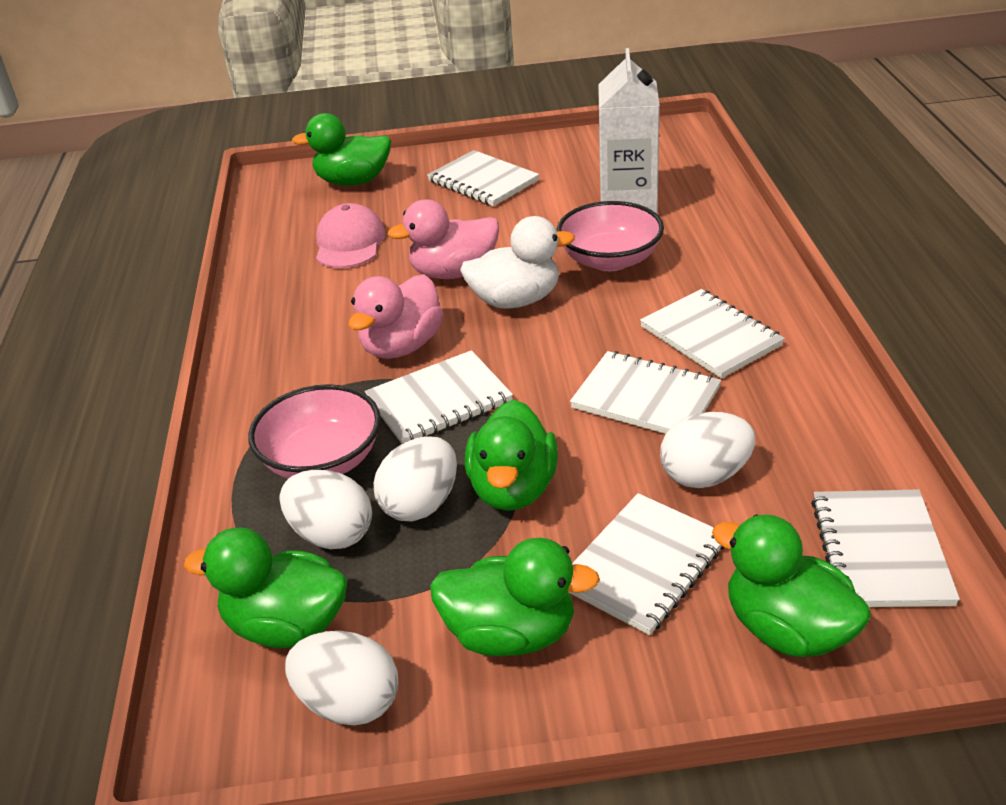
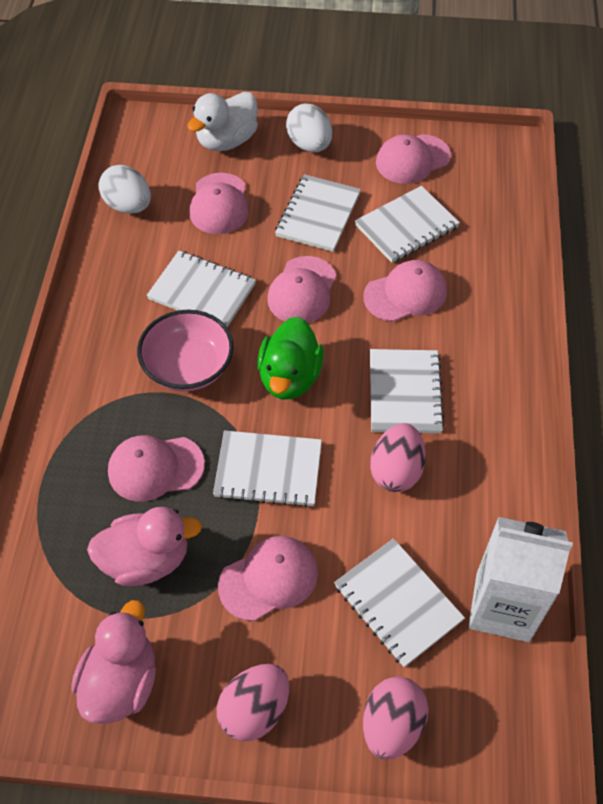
green duck: [184,528,348,648] [292,113,391,186] [430,538,600,656] [465,400,558,511] [712,514,871,657] = 5 -> [257,317,324,399] = 1
pink bowl: [248,384,381,479] [557,201,664,271] = 2 -> [137,310,234,391] = 1
pink cap: [316,203,385,268] = 1 -> [108,435,205,502] [189,173,249,234] [218,536,318,621] [267,256,336,323] [363,260,447,322] [376,134,451,184] = 6
pink egg: none = 0 -> [217,664,289,741] [363,676,429,760] [370,423,426,492] = 3
white egg: [279,470,372,549] [285,631,398,725] [373,436,457,521] [660,412,755,488] = 4 -> [99,165,151,214] [286,104,332,152] = 2

